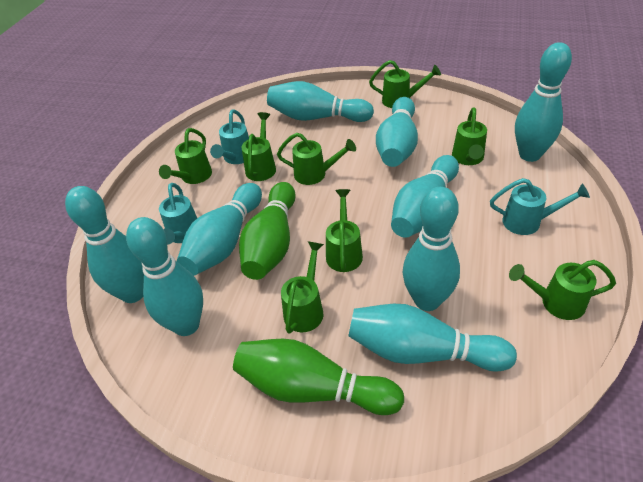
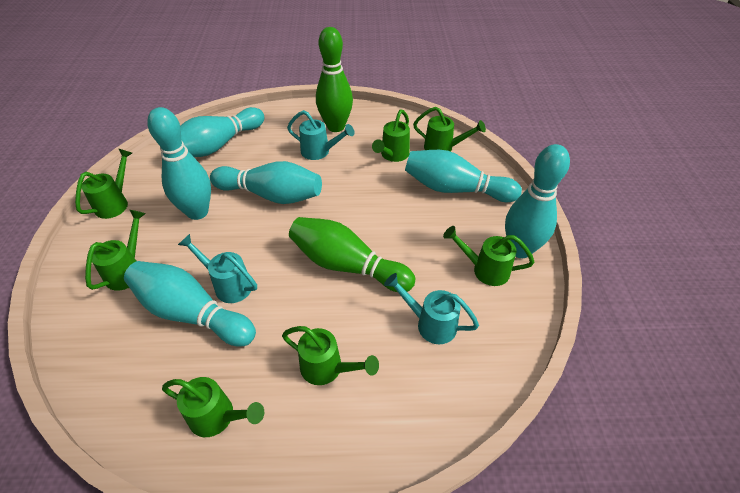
green watering can: [159,128,212,184] [241,112,276,181] [277,133,356,185] [281,241,324,334] [326,189,363,272] [369,60,441,108] [452,108,487,165] [509,260,616,320] = 8 -> [75,148,132,219] [85,210,146,291] [162,377,264,437] [282,326,379,385] [372,110,410,162] [413,107,486,152] [443,226,534,286] = 7
turquoise bowling pin: [65,186,144,303] [126,217,203,336] [177,183,262,276] [267,81,374,122] [349,304,517,372] [376,97,418,167] [391,155,459,238] [402,187,460,311] [515,42,572,162] = 9 -> [124,261,256,347] [147,107,211,220] [180,107,264,157] [210,161,322,204] [405,150,522,202] [505,144,570,258] = 6

